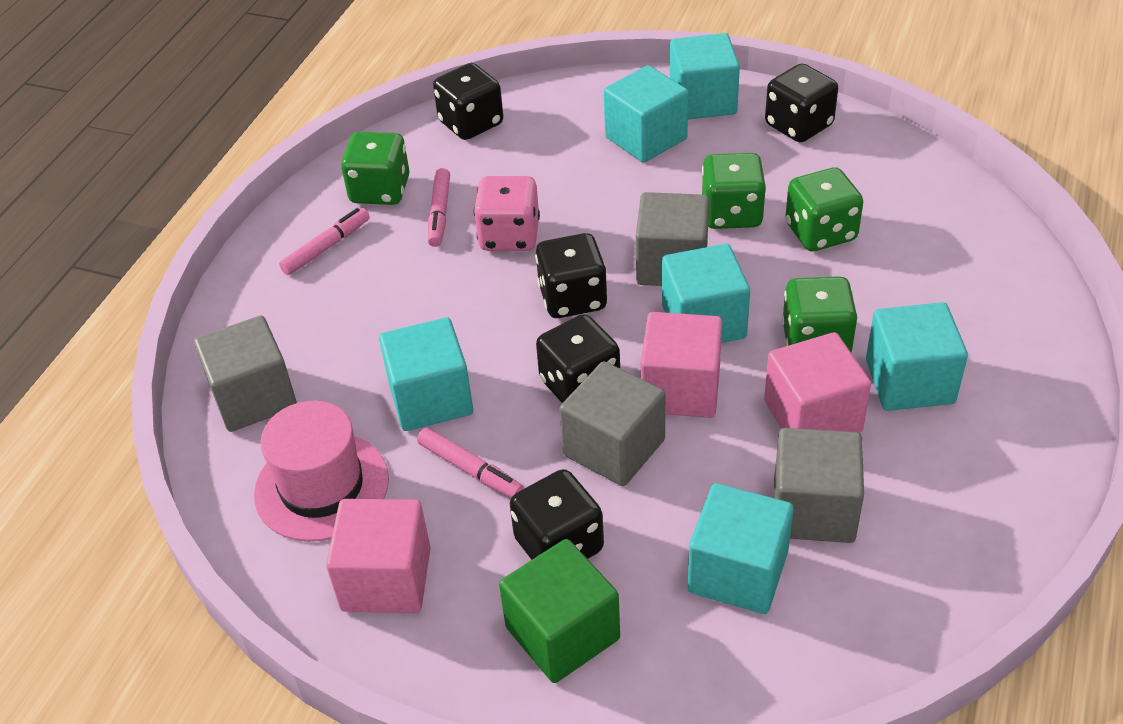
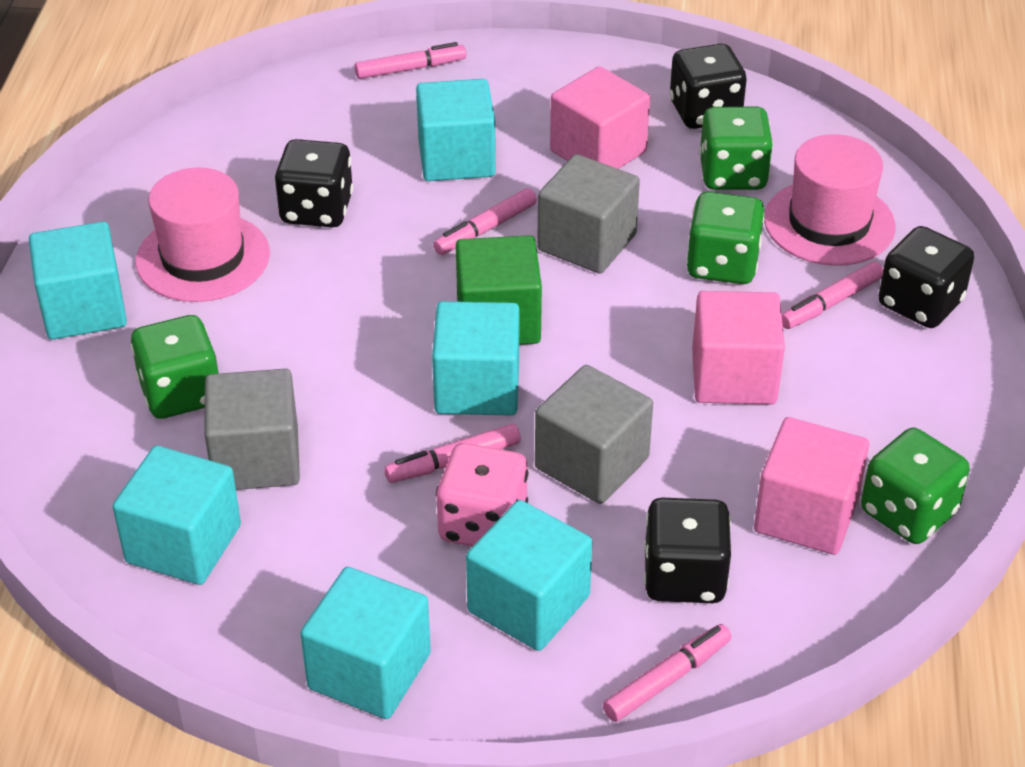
black dice: [433,63,503,140] [510,469,604,560] [535,233,607,318] [536,314,620,403] [765,63,838,143] = 5 -> [274,139,353,227] [644,498,731,603] [670,44,747,129] [878,226,974,328] = 4
grey cube: [194,316,297,432] [560,361,665,486] [636,192,709,286] [774,428,864,543] = 4 -> [204,369,300,490] [535,365,653,504] [537,154,640,274] = 3
pink hat: [254,401,389,542] = 1 -> [136,168,270,302] [764,134,896,266] = 2
pink marker: [279,208,370,275] [417,428,524,498] [428,168,450,247] = 3 -> [355,42,466,79] [384,424,521,483] [433,188,537,255] [603,624,732,722] [782,262,883,329] = 5

